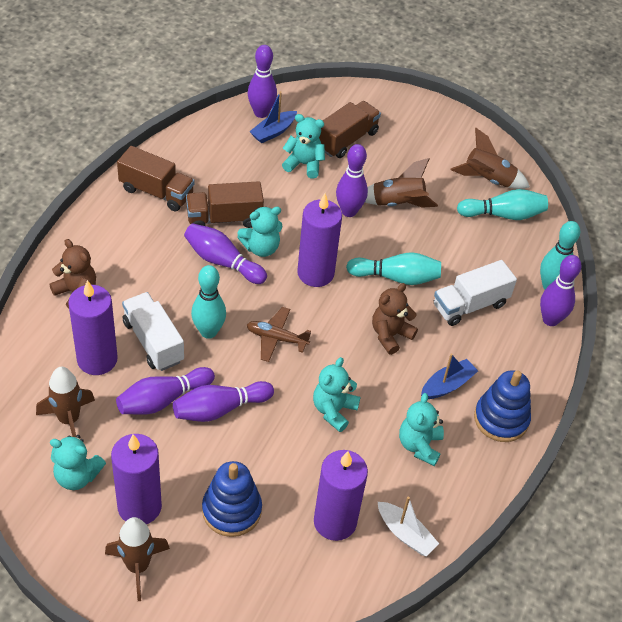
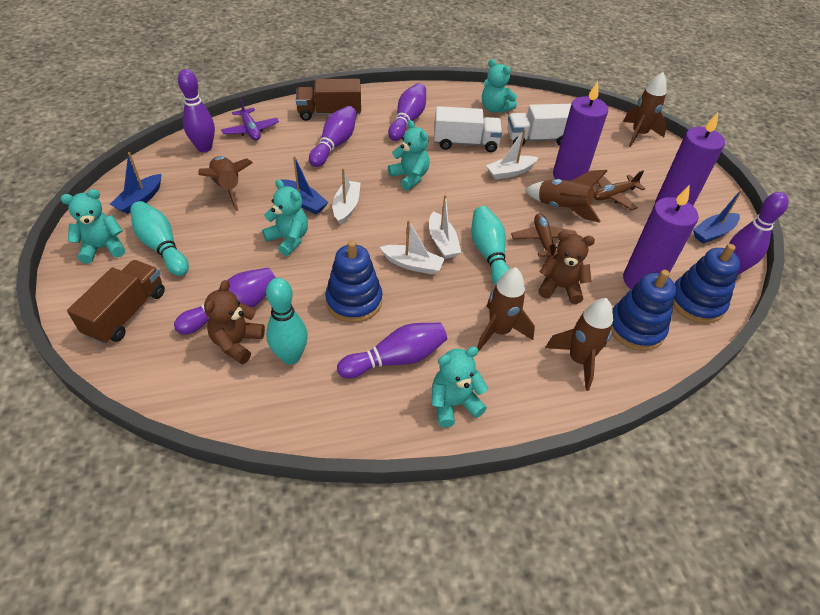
blue boat: [249,91,297,143] [421,354,478,399] = 2 -> [110,152,161,214] [281,156,329,215] [693,189,742,243] = 3
blue stacking toy: [202,461,262,537] [474,370,531,442] = 2 -> [325,240,382,323] [611,270,676,351] [673,244,741,324] = 3
brown plane: [247,307,311,362] = 1 -> [511,213,577,257] [594,170,645,210] = 2
brown rocket: [36,367,95,437] [105,517,170,601] [365,158,438,207] [451,128,530,189] = 4 -> [198,156,253,211] [477,267,535,352] [525,170,607,223] [545,298,613,391] [623,72,667,147] = 5
brown truck: [117,146,195,211] [186,181,264,228] [319,101,381,158] = 3 -> [67,260,165,344] [296,79,361,121] = 2
purple candle: [68,280,118,375] [111,434,162,524] [297,193,342,287] [314,450,368,541] = 4 -> [553,81,608,181] [623,185,699,289] [655,113,725,206] = 3
purple plane: none = 0 -> [221,98,279,141] = 1
turquoise bowling pin: [191,265,226,339] [346,252,441,285] [457,189,548,220] [540,221,580,290] = 4 -> [130,201,189,276] [266,278,308,365] [471,206,509,286] = 3
white boat: [378,497,439,556] = 1 -> [333,168,360,225] [380,220,445,275] [429,195,461,259] [486,129,539,180] = 4

